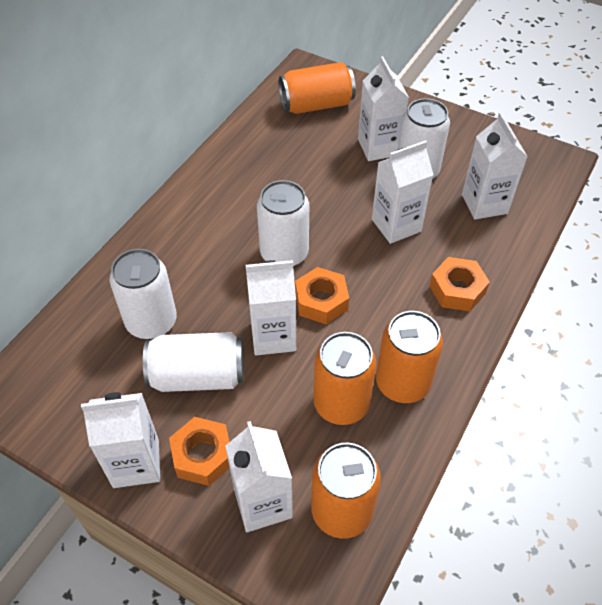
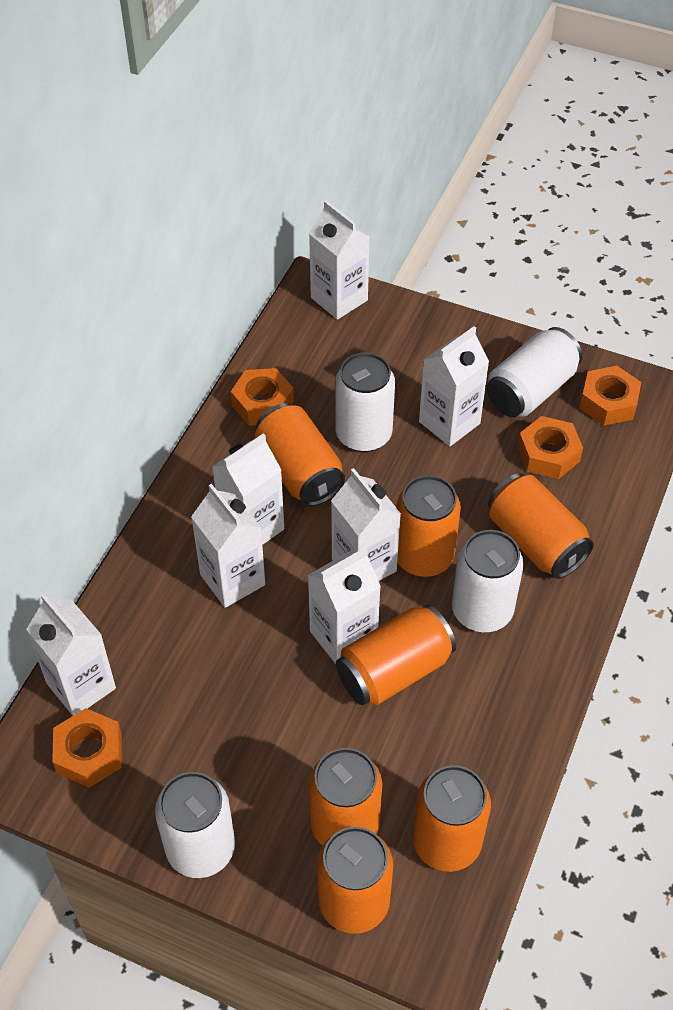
orange can: [279,62,356,114] [311,443,381,539] [313,332,376,425] [376,311,443,403] = 4 -> [255,403,345,506] [309,748,382,846] [317,827,393,934] [336,605,456,706] [396,475,461,577] [413,765,491,872] [488,473,594,579] = 7
orange nut: [169,417,230,486] [295,267,349,324] [429,257,490,311] = 3 -> [52,708,122,788] [231,368,294,426] [517,416,583,479] [579,366,641,426] = 4
white carton: [81,392,160,488] [225,421,293,532] [246,260,296,355] [358,56,409,161] [372,140,433,244] [462,112,528,219] = 6 -> [26,594,116,716] [191,484,265,608] [212,433,284,545] [308,547,381,664] [309,201,370,320] [331,468,401,581] [419,326,489,446] = 7

